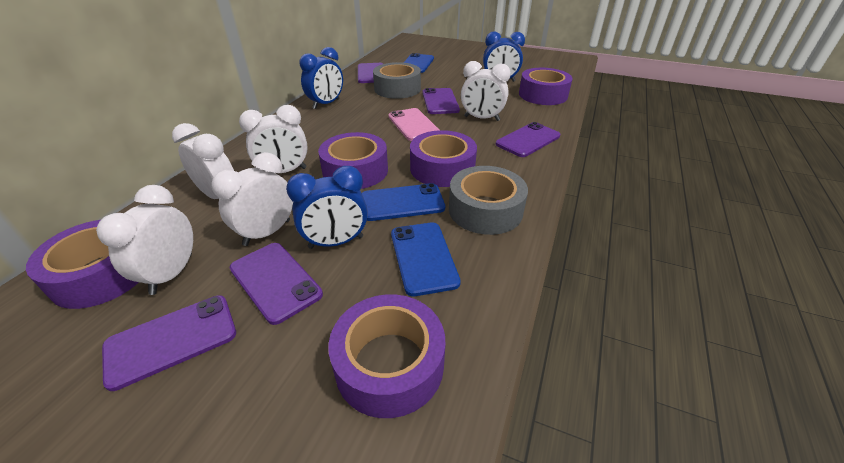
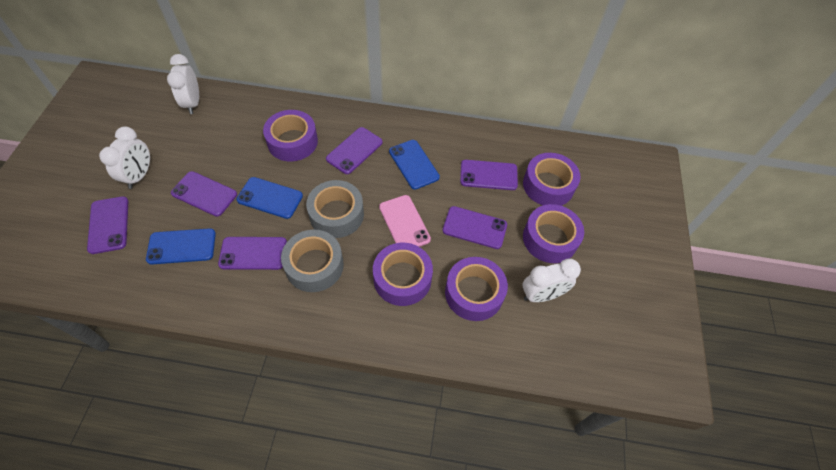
blue clock: [286,166,368,249] [299,47,343,109] [483,32,525,82] = 3 -> none = 0
purple phone: [102,295,236,391] [230,243,323,325] [358,63,383,83] [423,88,460,114] [495,122,560,157] = 5 -> [87,196,128,254] [171,171,237,217] [218,237,287,270] [326,127,383,174] [442,206,507,249] [460,160,518,190] = 6
white clock: [96,185,193,295] [172,123,234,199] [211,152,293,246] [239,105,308,173] [461,61,511,121] = 5 -> [99,126,150,189] [167,54,199,114] [523,259,581,302] = 3

